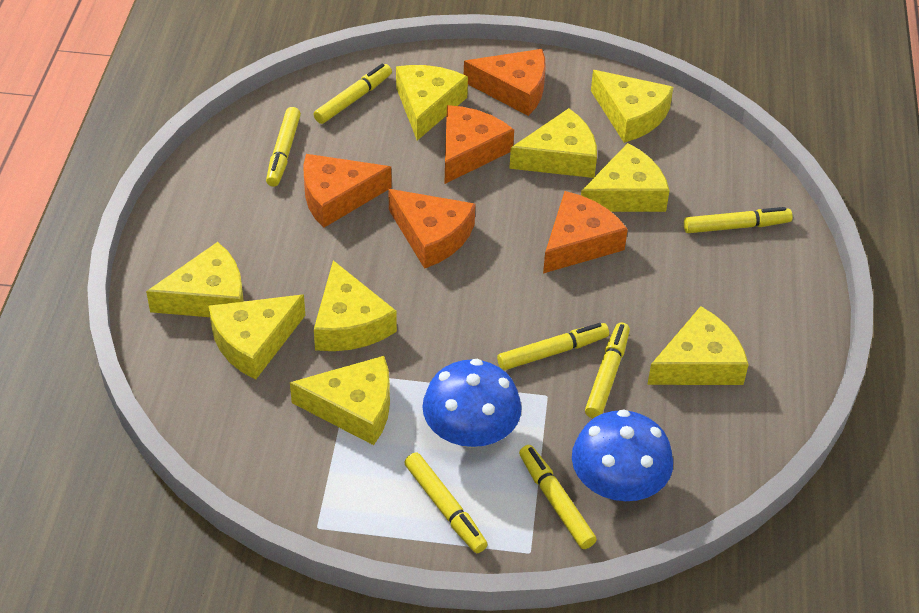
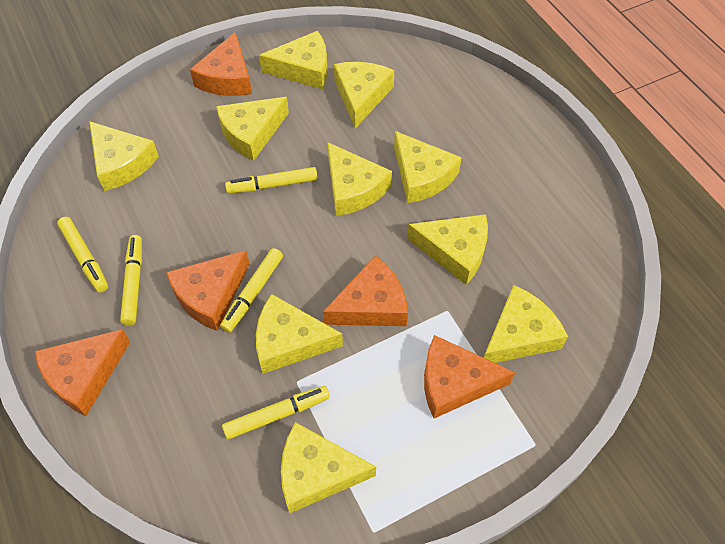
blue mushroom: [422,359,522,448] [572,409,673,501] = 2 -> none = 0
yellow cheese: [146,242,244,317] [208,294,305,380] [290,356,390,445] [314,260,397,351] [396,65,468,140] [509,108,597,178] [581,143,670,212] [591,70,673,143] [647,306,749,385] = 9 -> [89,121,159,191] [216,97,289,161] [256,294,343,374] [259,31,328,89] [281,422,376,513] [328,142,392,216] [334,62,394,129] [394,131,462,203] [407,214,488,285] [484,285,568,363] = 10
yellow marker: [266,107,301,187] [313,64,392,124] [404,453,488,553] [497,323,609,370] [519,445,597,549] [585,322,630,419] [684,207,793,233] = 7 -> [57,217,108,292] [120,235,142,326] [220,248,283,333] [222,386,330,439] [225,167,318,194] = 5

